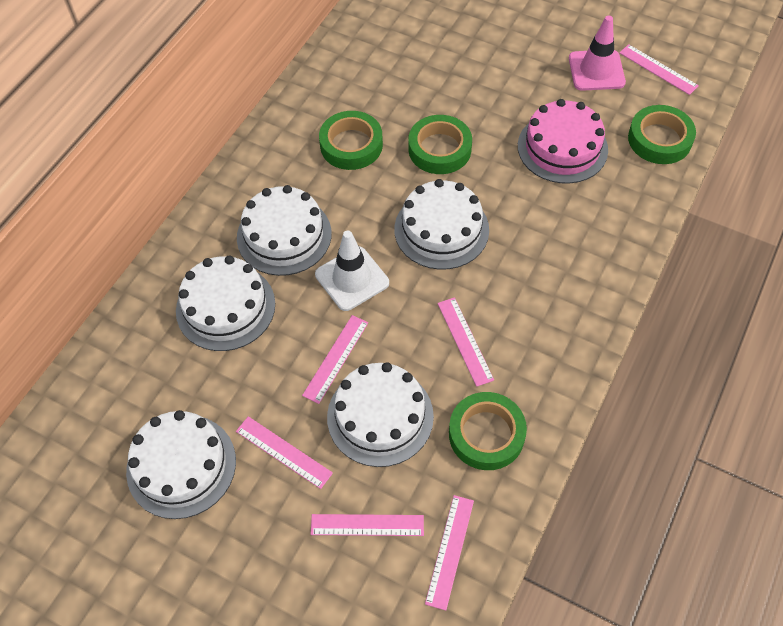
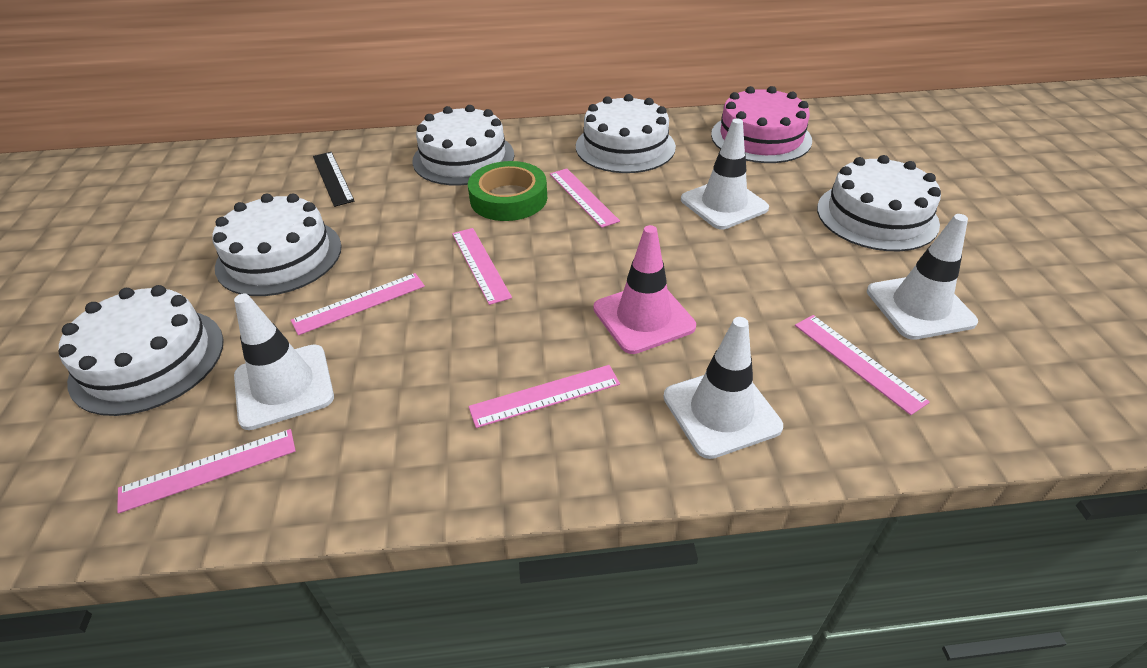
black ruler: none = 0 -> [313,152,355,207] = 1
green tape: [319,111,383,170] [408,115,472,174] [449,392,527,470] [628,105,696,164] = 4 -> [468,161,547,221] = 1
white traffic cone: [315,230,389,311] = 1 -> [234,294,334,430] [663,317,783,459] [681,118,769,229] [867,214,978,340] = 4

